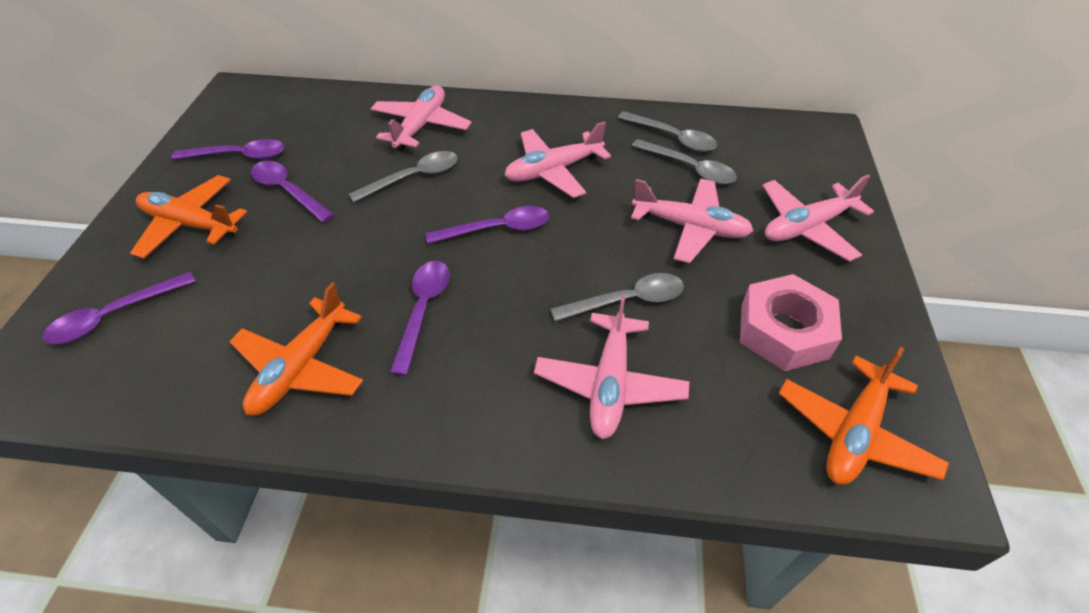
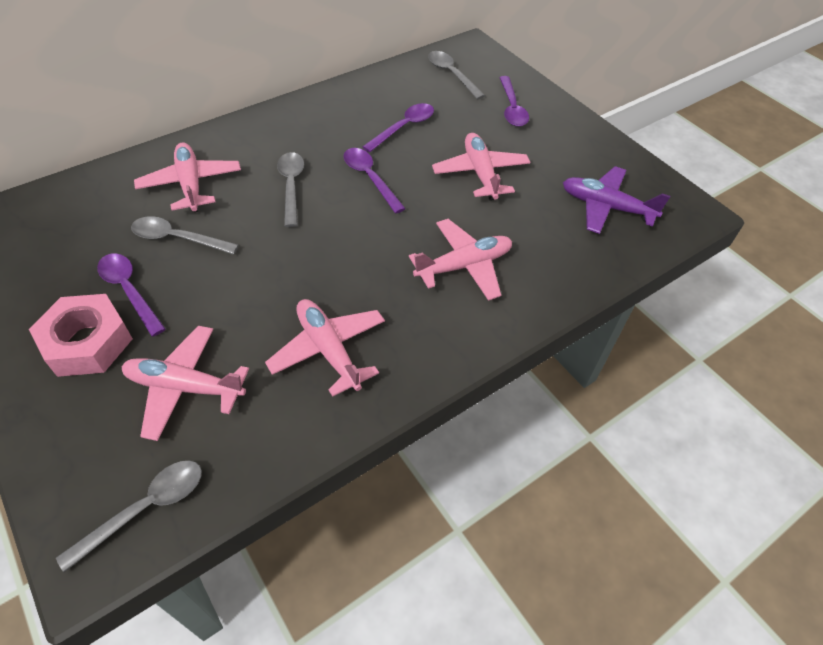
orange plane: [130,175,247,259] [229,282,363,415] [778,347,949,485] = 3 -> none = 0
purple plane: none = 0 -> [563,166,670,234] = 1
purple spoon: [43,272,196,344] [171,139,284,160] [251,161,334,223] [390,261,450,376] [426,206,549,244] = 5 -> [97,253,166,337] [343,148,406,213] [362,103,434,152] [499,76,529,127] = 4

